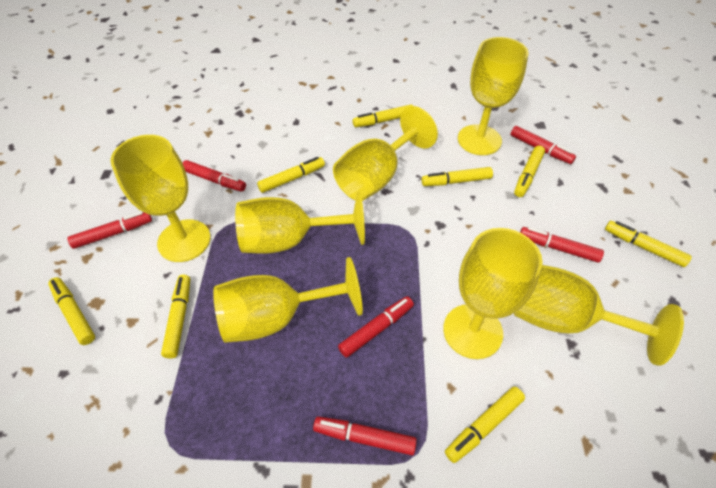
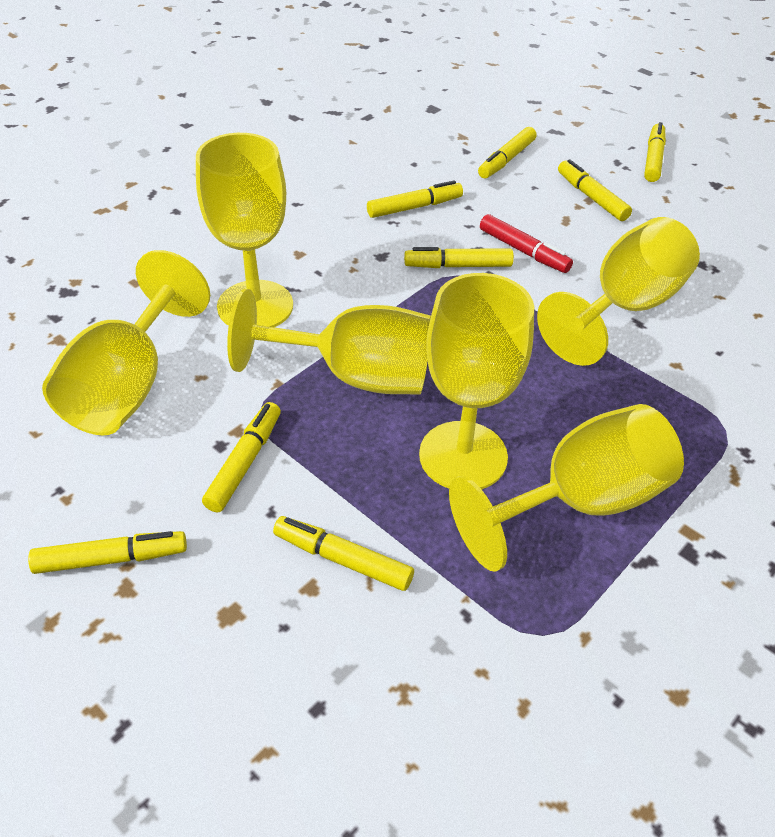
red marker: [68,212,152,249] [183,160,246,192] [313,417,417,455] [338,296,414,358] [510,126,576,164] [520,227,604,263] = 6 -> [480,214,573,273] = 1
yellow goblet: [111,135,210,262] [213,257,363,343] [235,191,365,254] [333,106,438,201] [443,228,542,359] [458,37,528,155] [514,265,684,366] = 7 -> [42,250,210,435] [196,133,293,327] [227,289,431,395] [419,273,534,489] [449,404,684,572] [537,217,700,366] = 6

